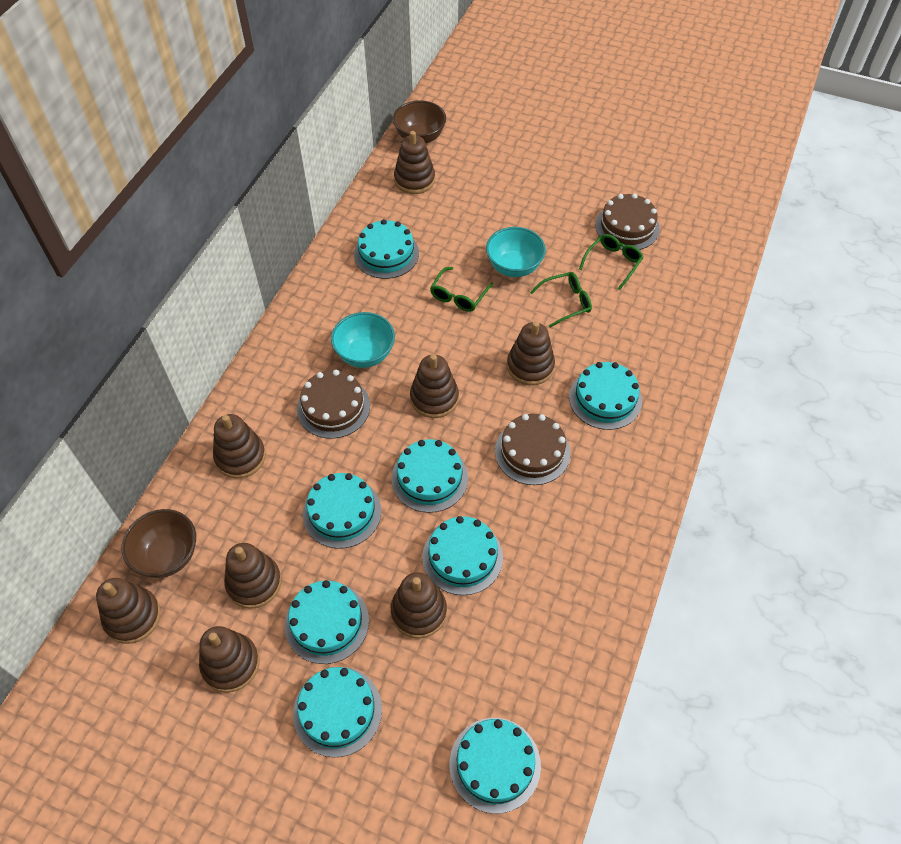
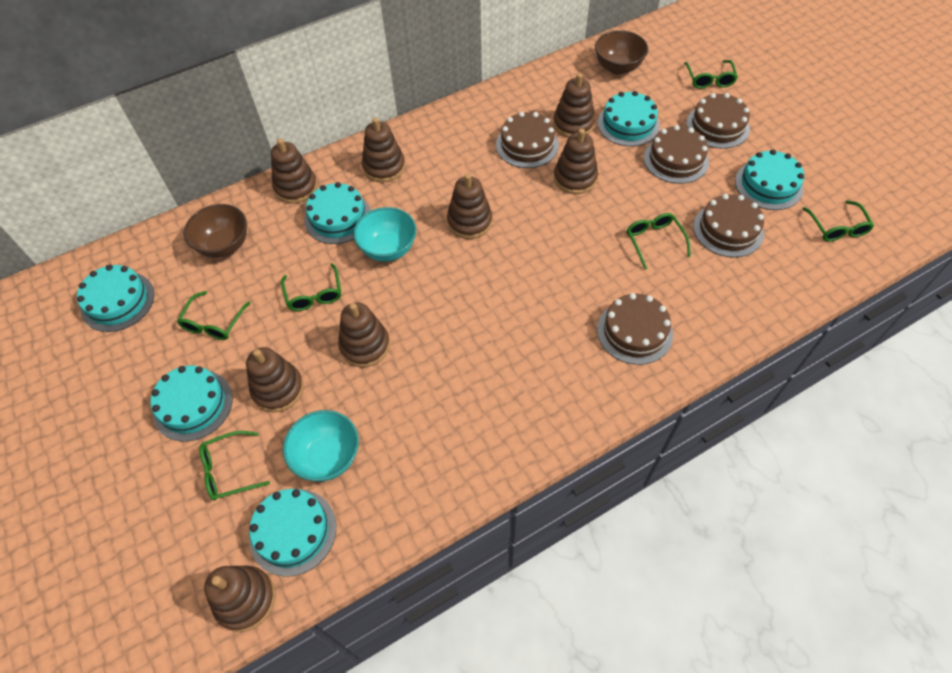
brown cake: [297,370,370,439] [495,414,570,485] [595,193,660,250] = 3 -> [496,112,559,168] [597,293,673,365] [644,125,709,184] [686,93,750,149] [693,194,764,257] = 5
green glasses: [430,267,493,312] [530,272,592,327] [579,234,644,290] = 3 -> [177,291,250,340] [199,431,270,501] [281,263,341,311] [627,213,691,270] [684,60,738,89] [802,200,874,241] = 6
turquoise cake: [285,580,369,664] [293,667,382,758] [303,473,381,549] [354,219,419,279] [391,439,468,513] [422,516,503,595] [450,718,541,814] [569,362,642,430] = 8 -> [77,264,154,332] [151,366,232,442] [249,489,336,577] [304,182,371,244] [597,91,660,146] [735,150,804,210] = 6

